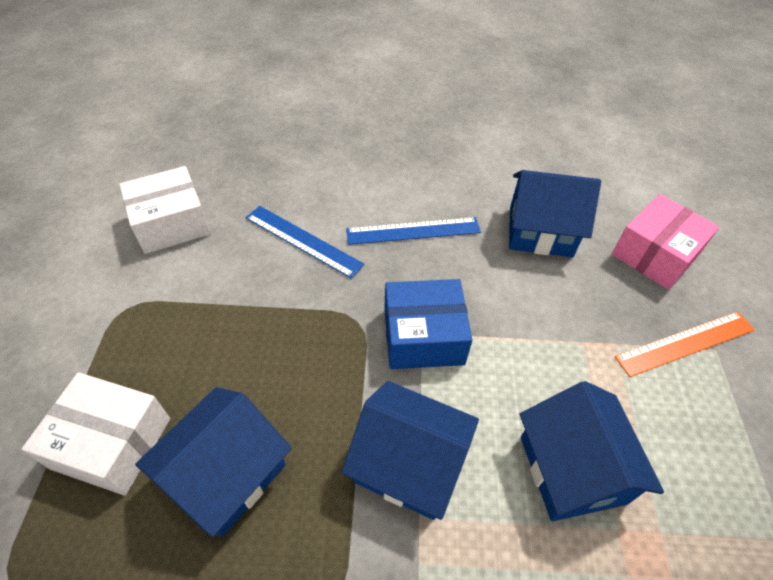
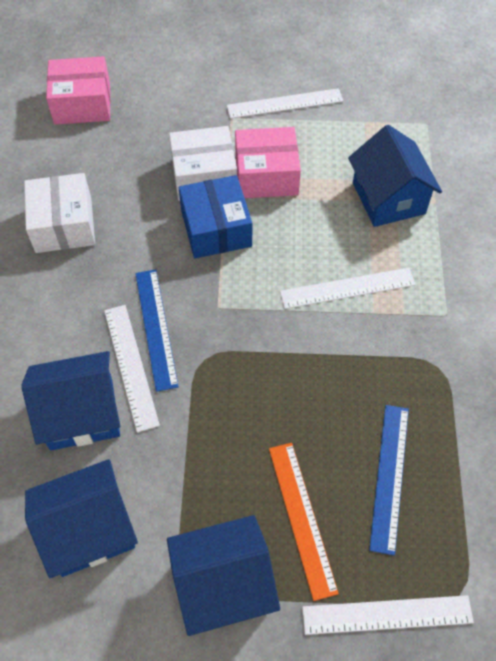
pink box: [612,194,719,290] = 1 -> [46,56,111,125] [235,127,301,198] = 2
white ruler: none = 0 -> [104,305,160,433] [227,88,343,119] [280,268,416,309] [302,595,474,635] = 4

